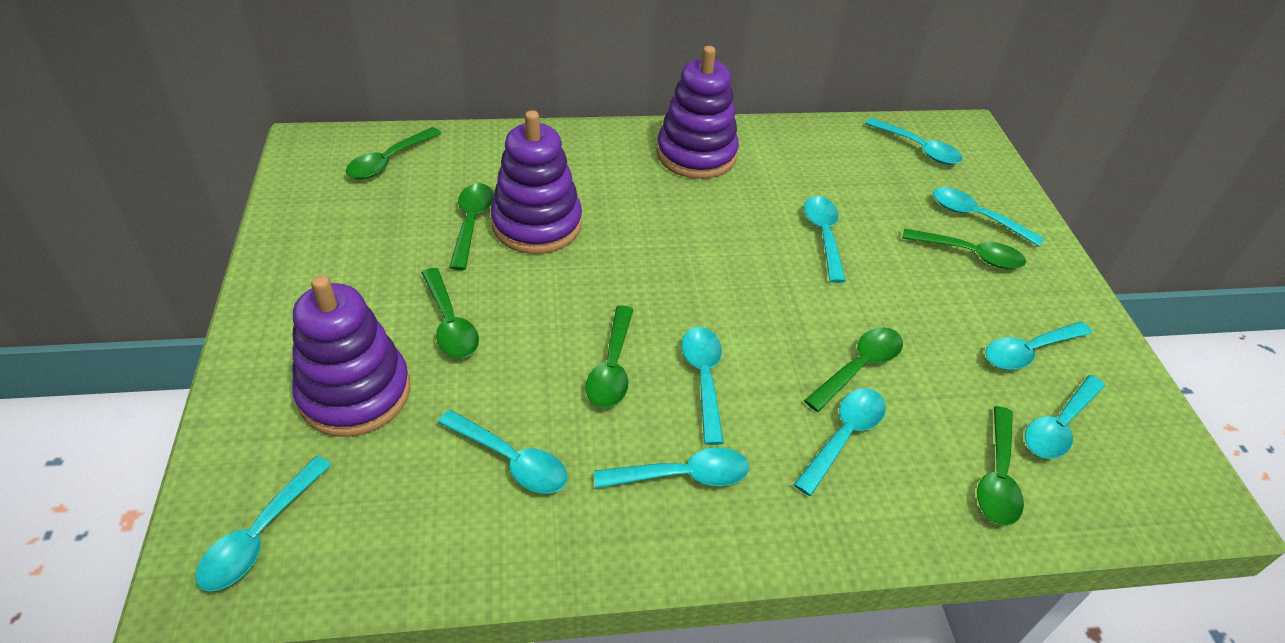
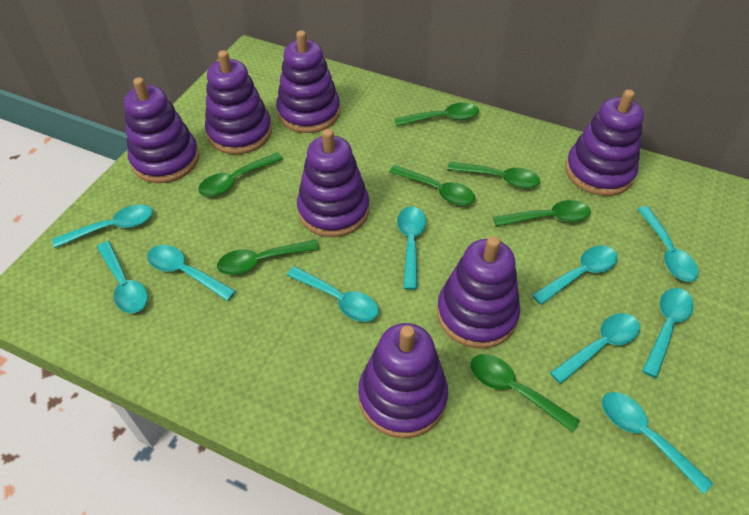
purple stacking toy: [292,275,410,437] [491,110,582,254] [656,46,739,179] = 3 -> [124,77,199,183] [205,50,272,154] [276,30,340,133] [297,129,369,237] [358,323,448,438] [437,236,520,349] [565,89,644,196] = 7

